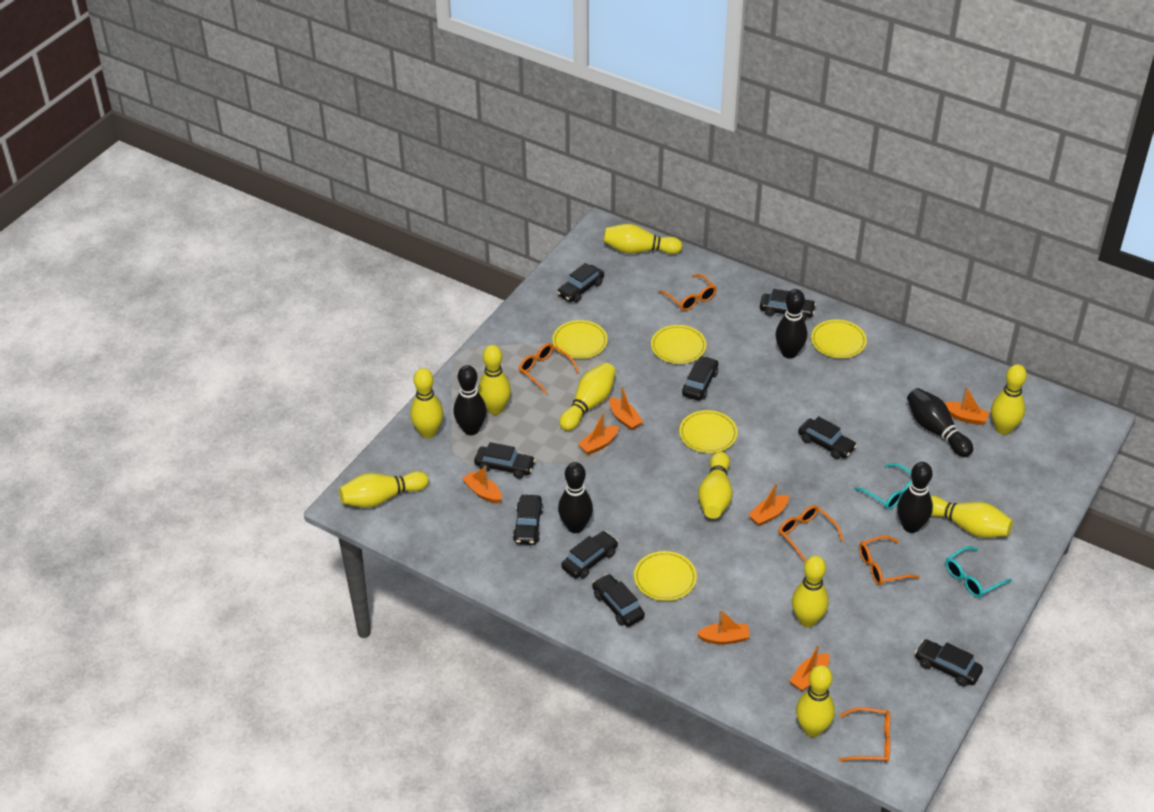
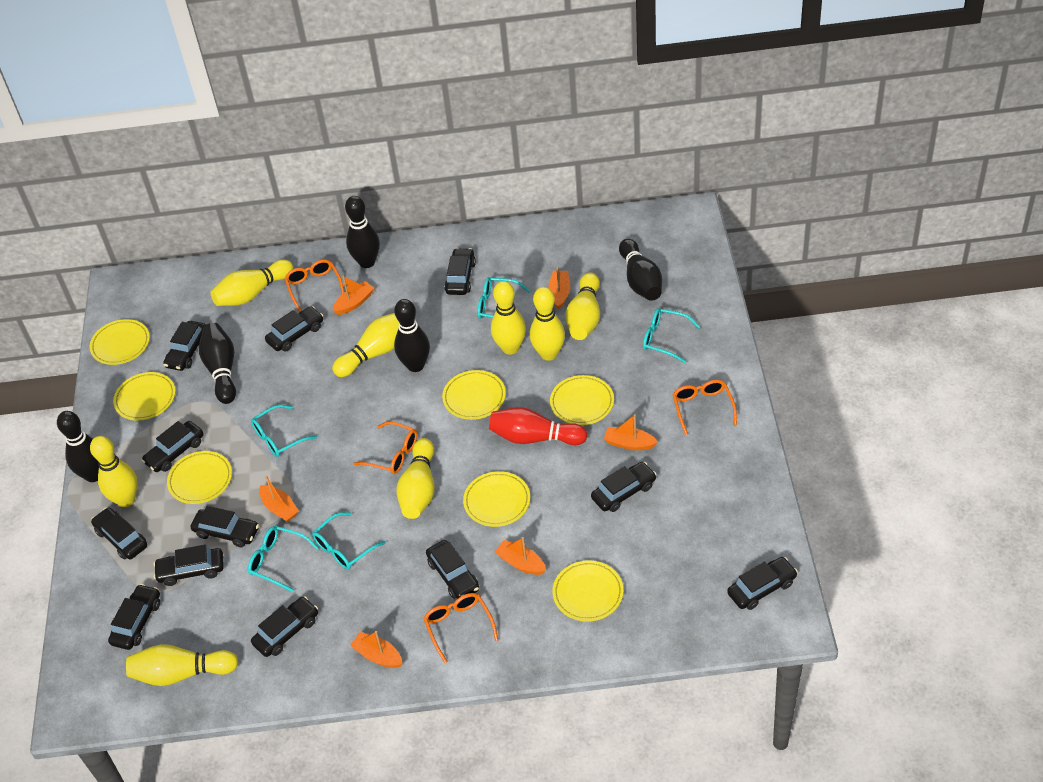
black car: [474,442,536,479] [513,495,543,545] [557,263,604,303] [561,531,618,579] [592,574,645,627] [682,356,718,401] [760,289,816,321] [798,416,857,459] [915,639,983,686] = 9 -> [91,507,147,560] [108,584,160,650] [141,421,204,472] [154,544,224,586] [163,321,206,371] [191,506,259,547] [251,596,318,657] [265,306,323,352] [426,540,479,599] [444,248,476,295] [591,462,657,512] [727,557,798,610] = 12
orange boat: [462,466,502,504] [578,412,619,455] [609,386,643,430] [697,610,750,645] [749,482,789,526] [789,644,830,691] [945,386,990,425] = 7 -> [259,475,299,522] [333,275,374,315] [350,631,403,668] [495,537,546,575] [548,267,570,309] [604,414,658,450] = 6
orange glasses: [519,343,579,395] [659,274,717,311] [779,505,844,562] [839,707,890,763] [859,535,920,585] = 5 -> [284,259,344,312] [354,421,417,474] [423,593,498,663] [672,380,737,435] = 4
red bowling pin: none = 0 -> [489,407,588,445] = 1
turquoise glasses: [854,463,912,510] [945,546,1012,598] = 2 -> [248,526,318,592] [251,405,318,457] [312,512,386,570] [477,277,530,319] [643,308,700,363] = 5
yellow bowling pin: [339,471,429,508] [410,368,443,438] [478,345,511,415] [559,363,616,431] [604,224,682,254] [698,451,732,519] [792,556,829,627] [796,665,835,737] [931,496,1013,538] [991,364,1027,435] = 10 -> [90,436,138,507] [126,644,238,686] [210,260,294,306] [332,313,399,377] [396,438,435,519] [491,281,526,355] [530,287,565,361] [565,273,600,340] = 8
yellow plate: [552,320,608,359] [634,551,697,601] [651,325,706,364] [679,410,738,453] [811,320,867,358] = 5 -> [90,319,150,365] [113,372,175,421] [167,451,232,504] [442,370,506,420] [463,471,530,527] [550,375,614,425] [553,560,623,622] = 7

